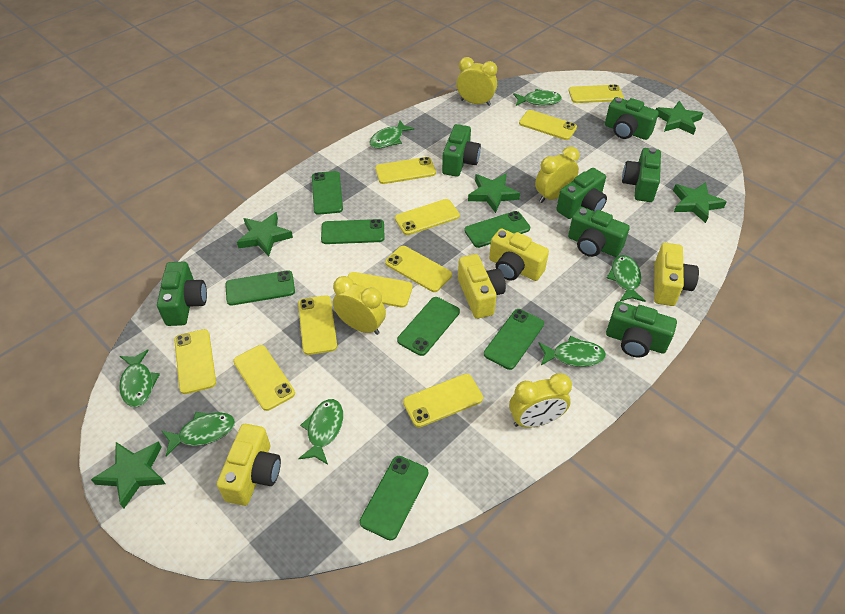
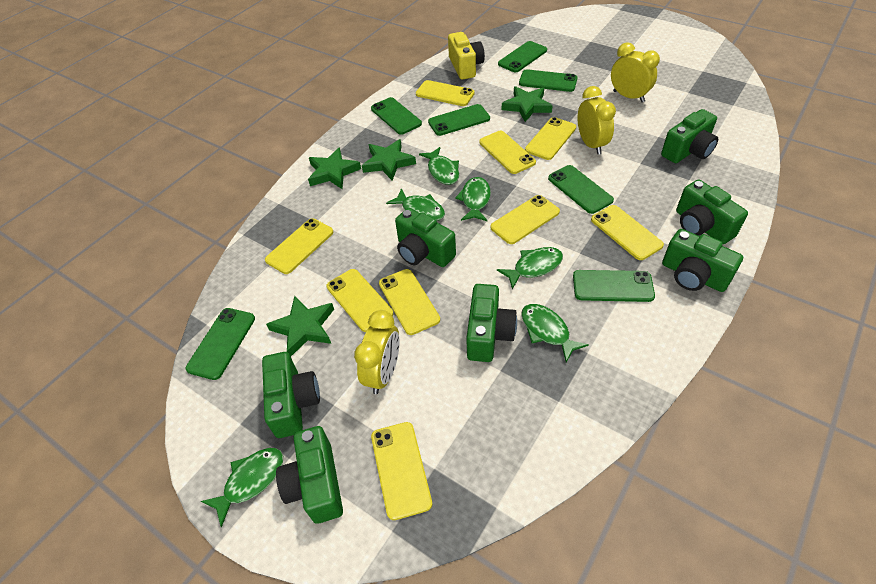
green fish: [119,350,160,407] [162,412,235,456] [298,399,343,465] [369,120,415,148] [513,89,562,106] [539,336,606,367] [607,255,646,302] = 7 -> [201,448,283,527] [386,188,445,221] [419,147,459,185] [455,177,491,221] [497,247,563,289] [521,304,589,362] = 6
green star: [91,441,165,509] [237,212,293,257] [468,173,520,213] [656,101,703,135] [673,182,727,223] = 5 -> [266,296,334,357] [308,147,361,189] [362,139,416,181] [502,86,553,122] = 4
yellow camera: [217,424,281,506] [458,254,506,319] [489,228,549,281] [654,243,699,306] = 4 -> [448,32,485,80] = 1
yellow clock: [333,276,386,335] [456,57,497,106] [509,373,572,428] [535,147,580,203] = 4 -> [354,310,400,394] [578,86,616,155] [611,42,660,102] = 3
yellow phone: [174,329,216,394] [233,345,295,411] [298,295,337,355] [348,272,413,308] [375,157,436,184] [385,246,452,292] [395,199,460,235] [403,374,483,427] [519,110,577,140] [568,84,624,103] = 10 -> [265,218,333,274] [326,269,393,332] [371,422,432,520] [379,269,440,335] [416,80,475,106] [479,131,536,174] [490,195,560,244] [525,117,576,160] [591,205,664,260] = 9

